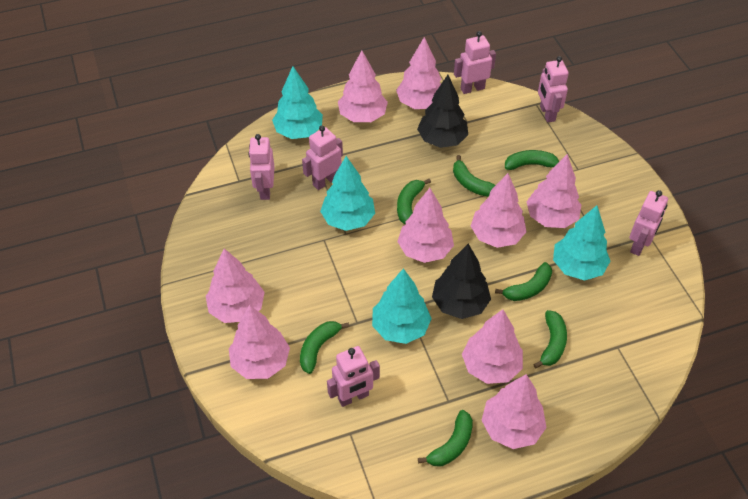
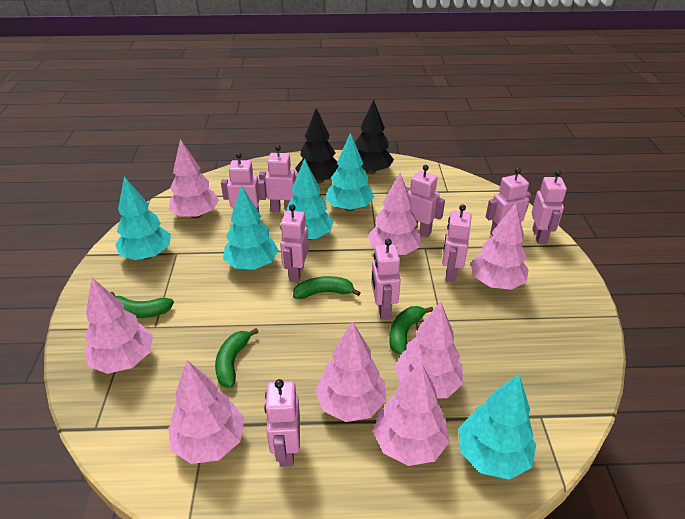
green banana: [300,321,349,374] [397,179,431,224] [418,410,473,467] [453,155,496,197] [495,262,552,301] [505,150,559,170] [533,310,567,369] = 7 -> [110,292,174,318] [215,328,258,388] [293,276,361,299] [389,306,433,355] = 4
pink robot: [248,134,275,200] [302,125,343,190] [327,346,380,407] [454,31,496,94] [538,56,569,122] [629,190,668,256] = 6 -> [221,152,267,212] [259,145,298,212] [264,379,300,467] [280,204,309,282] [371,239,401,319] [406,165,445,237] [442,204,472,282] [486,168,531,237] [531,170,567,244] = 9
pink tree: [206,248,265,323] [229,305,290,379] [338,51,388,122] [396,37,441,109] [397,188,454,263] [462,309,523,384] [471,173,526,248] [481,374,547,449] [526,154,581,228] = 9 -> [84,278,153,374] [168,360,245,464] [169,139,219,219] [315,321,386,422] [368,173,422,255] [373,362,450,466] [394,301,463,399] [470,203,529,290] = 8
turquoise tree: [272,66,323,139] [320,156,375,231] [372,268,432,344] [553,205,610,281] = 4 -> [115,176,171,260] [223,185,279,270] [287,158,334,240] [325,132,374,211] [458,374,536,480] = 5

